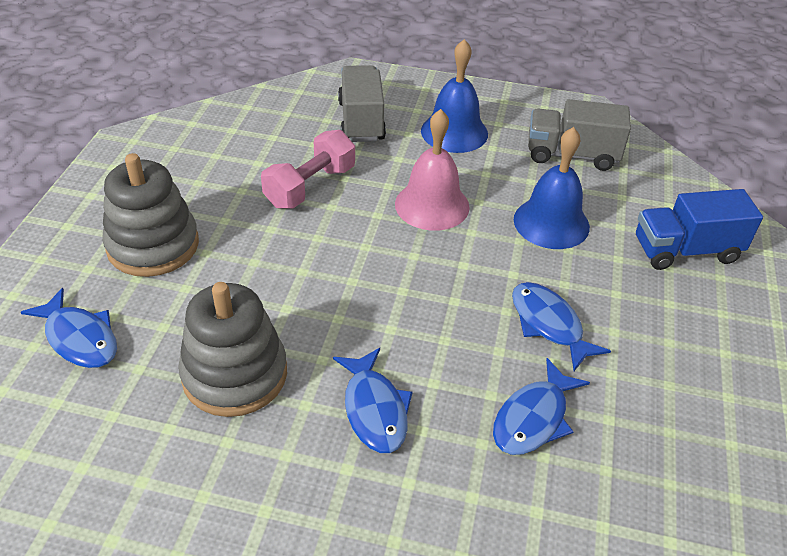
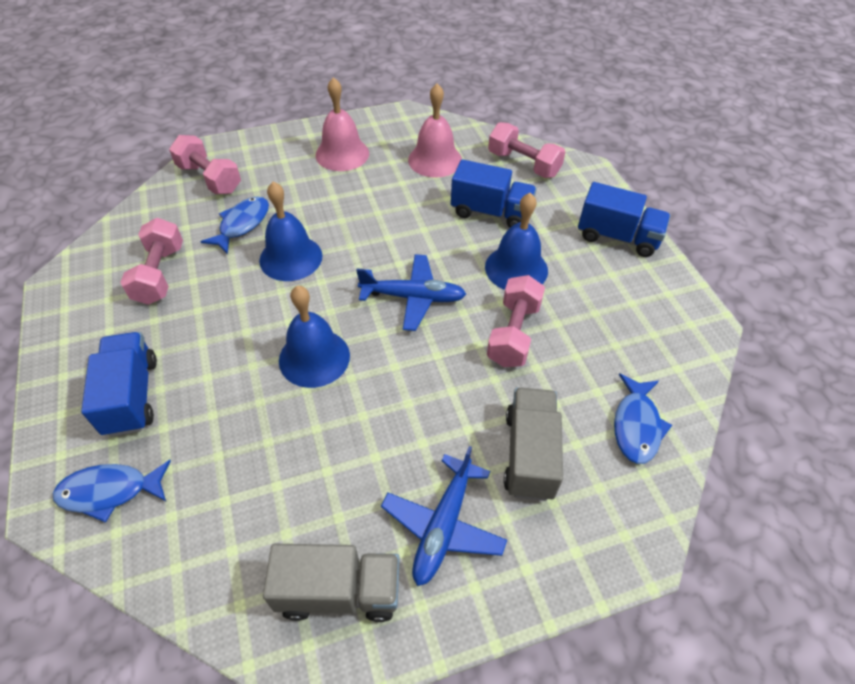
blue bell: [421,39,488,153] [514,127,590,249] = 2 -> [259,182,322,281] [279,285,350,388] [485,193,548,290] = 3
blue fish: [21,288,117,368] [333,348,413,453] [493,358,590,455] [512,282,611,371] = 4 -> [53,460,171,523] [200,196,269,254] [614,373,672,464] = 3
blue plane: none = 0 -> [356,254,466,331] [381,446,507,586] = 2
blue truck: [636,189,763,270] = 1 -> [81,332,157,437] [451,159,537,228] [578,182,671,257] = 3
grey stacking toy: [102,153,199,277] [178,282,287,417] = 2 -> none = 0
pink bell: [395,109,470,231] = 1 -> [315,77,369,171] [408,84,462,178] = 2
pink dumbbell: [261,130,355,208] = 1 -> [120,218,183,305] [169,135,241,194] [487,275,545,367] [488,122,565,178] = 4

